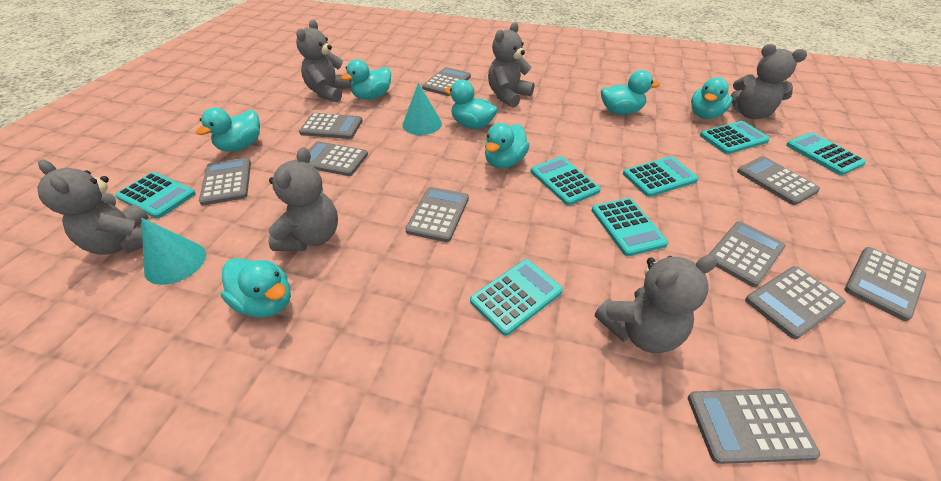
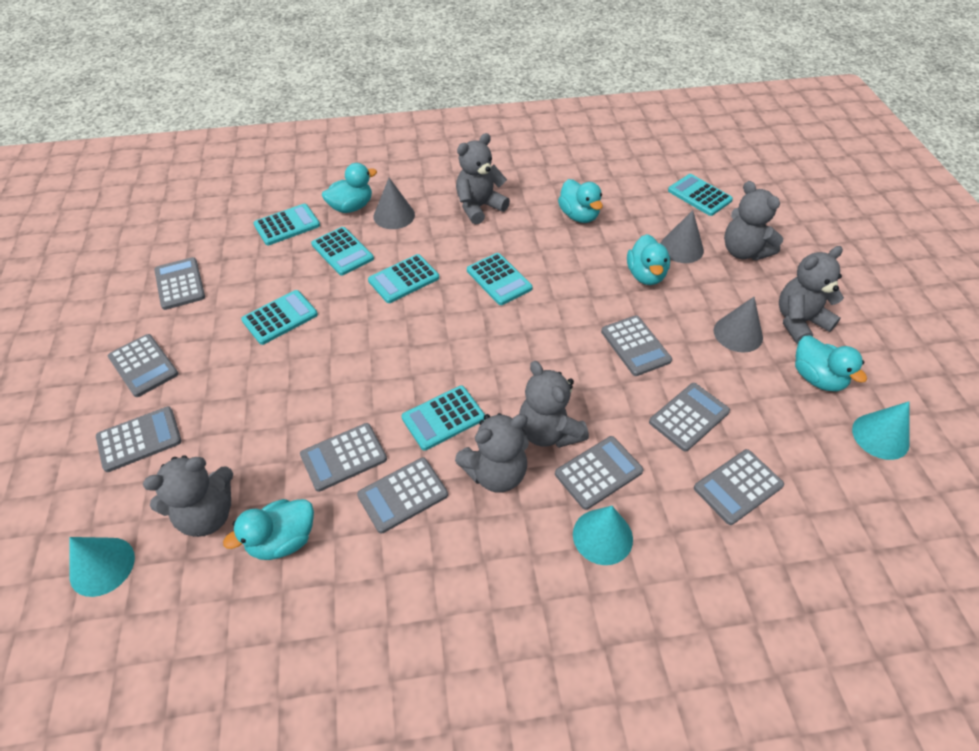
grey calculator: [199,158,251,205] [299,113,363,139] [308,141,368,176] [405,187,469,242] [422,67,471,96] [688,388,820,464] [708,221,786,287] [737,156,820,205] [745,266,846,339] [844,247,926,321] = 10 -> [96,406,182,472] [108,334,178,397] [154,257,205,310] [300,423,387,492] [357,457,448,534] [555,436,644,510] [601,315,672,376] [649,383,730,452] [694,449,784,525] = 9
grey cone: none = 0 -> [373,178,415,229] [660,210,704,263] [714,297,763,353] = 3
turquoise cone: [141,218,206,285] [402,83,442,135] = 2 -> [70,537,135,597] [573,506,633,565] [852,401,910,460] = 3
turquoise duck: [196,108,260,152] [221,258,291,317] [341,59,391,100] [444,80,498,129] [485,123,529,168] [601,70,660,115] [691,77,733,119] = 7 -> [223,499,314,560] [322,163,377,213] [558,179,603,223] [627,234,670,285] [795,336,867,391] = 5

